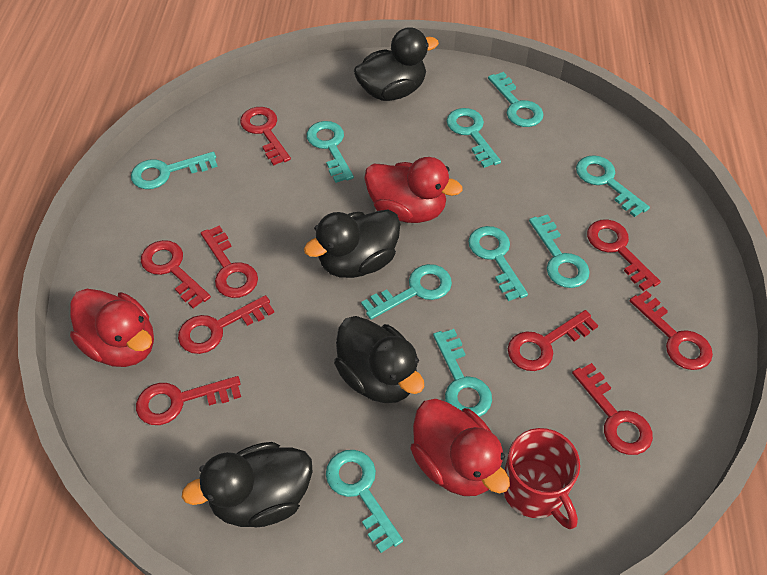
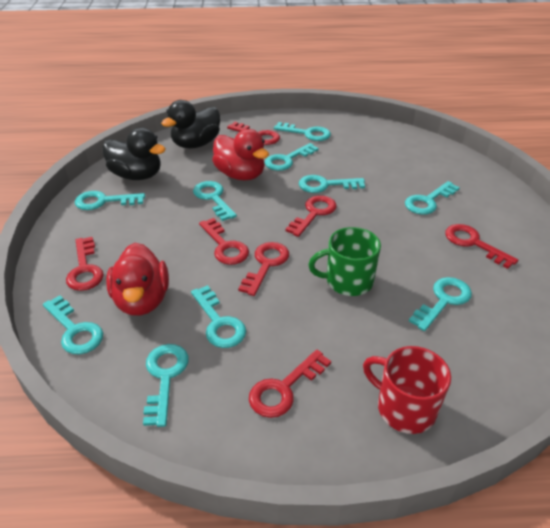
black duck: [182,442,313,528] [304,210,400,278] [334,316,424,403] [354,27,439,101] = 4 -> [102,128,166,180] [161,100,220,148] = 2
green mug: none = 0 -> [308,227,381,296] = 1
red duck: [70,289,154,367] [364,157,462,223] [410,399,510,496] = 3 -> [106,243,169,316] [212,129,269,180] = 2
red key: [136,376,241,425] [141,240,211,308] [178,295,274,354] [201,226,258,298] [240,107,291,166] [508,310,598,371] [572,363,653,455] [587,219,661,291] [629,290,713,370] = 9 -> [66,237,104,291] [199,218,249,265] [227,122,280,145] [238,242,289,296] [249,349,331,418] [285,195,337,237] [445,224,518,269] = 7

